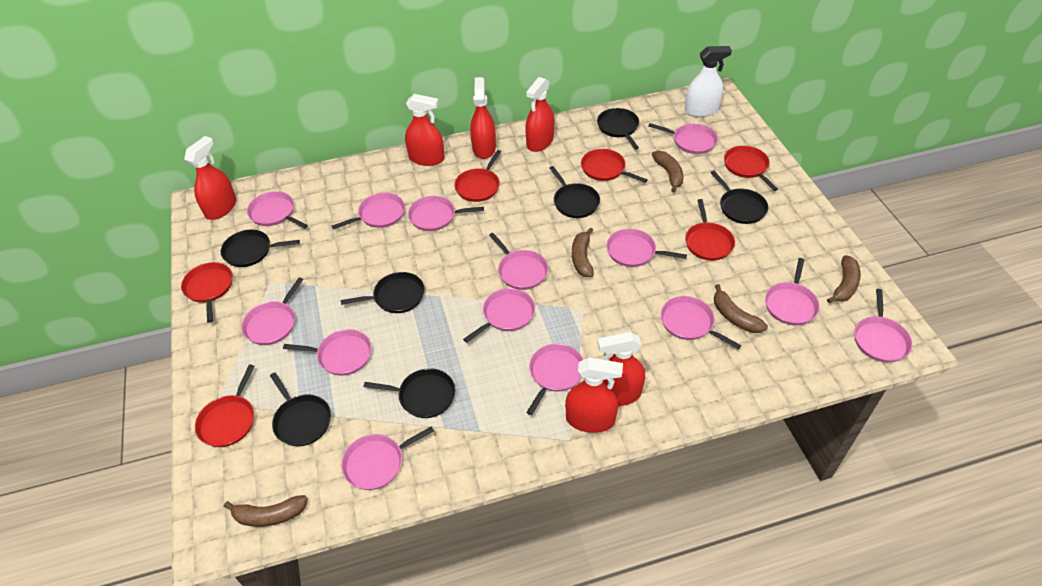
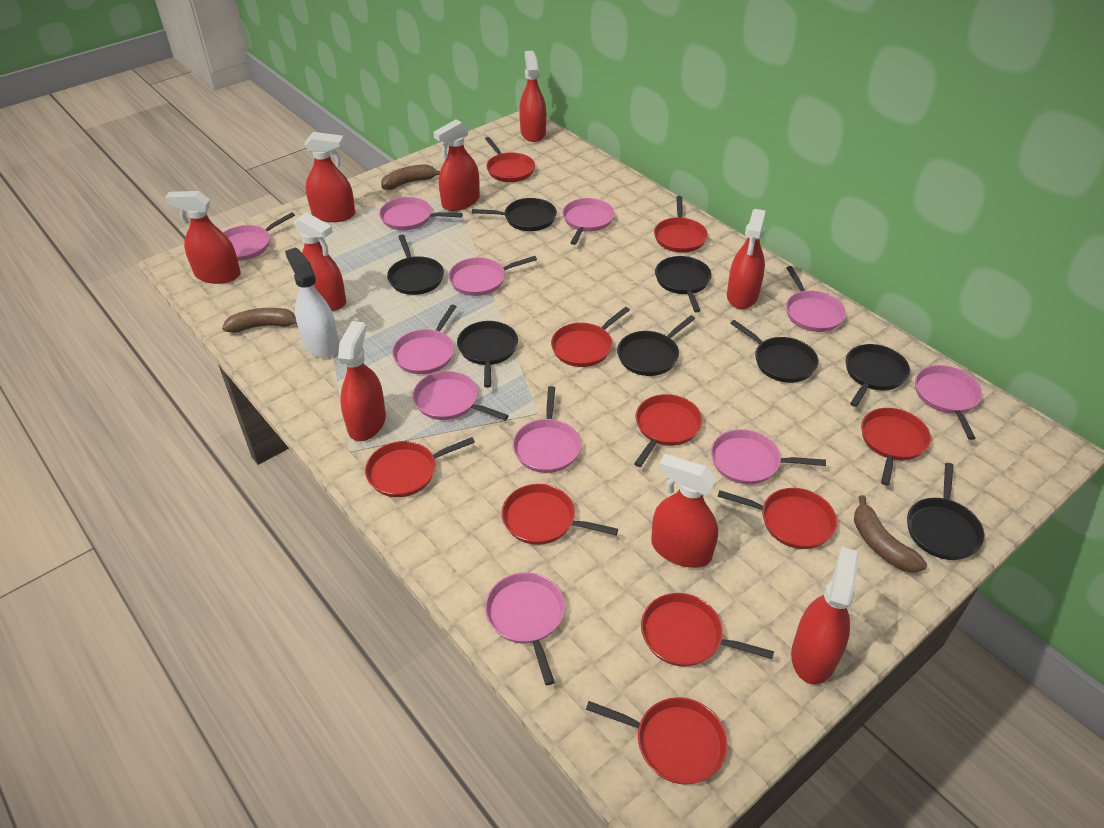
black pan: [221,230,300,267] [270,373,331,446] [341,272,425,313] [364,368,456,418] [549,166,600,218] [597,108,639,150] [711,171,768,224] = 7 -> [387,235,444,295] [457,321,518,388] [472,198,557,231] [617,315,695,376] [655,256,712,312] [730,320,819,383] [845,344,910,407] [907,463,985,560] = 8
brown banana: [224,495,308,527] [572,228,594,277] [652,151,683,192] [714,284,768,333] [827,255,861,303] = 5 -> [222,308,297,333] [381,164,440,190] [854,495,927,573] = 3
pink pan: [242,278,303,345] [247,191,308,229] [283,329,372,376] [332,193,405,229] [341,426,434,490] [408,196,484,231] [463,288,535,343] [489,233,548,290] [526,344,584,415] [607,229,687,267] [648,123,718,154] [661,296,741,349] [765,258,820,325] [854,289,912,363] = 14 -> [223,212,295,261] [379,197,463,230] [392,304,457,374] [413,371,509,420] [448,256,537,296] [485,572,565,685] [513,386,581,473] [563,198,615,245] [711,429,826,484] [786,266,846,332] [915,365,982,440] = 11
red pan: [181,262,233,323] [195,364,254,447] [454,150,501,202] [581,149,647,183] [685,199,735,261] [724,146,778,191] = 6 -> [365,437,475,497] [485,137,535,182] [502,484,618,545] [551,307,630,367] [586,697,727,784] [634,394,702,467] [641,593,774,667] [654,196,708,253] [718,488,837,549] [861,408,931,485] = 10
red spray bottle: [184,136,236,220] [405,94,445,166] [470,77,496,159] [525,77,554,152] [565,357,623,433] [597,332,645,406] = 6 -> [165,191,241,284] [294,212,346,311] [304,132,355,222] [338,321,386,441] [433,119,480,211] [519,51,546,142] [651,454,718,568] [727,209,766,309] [791,546,859,685] = 9

